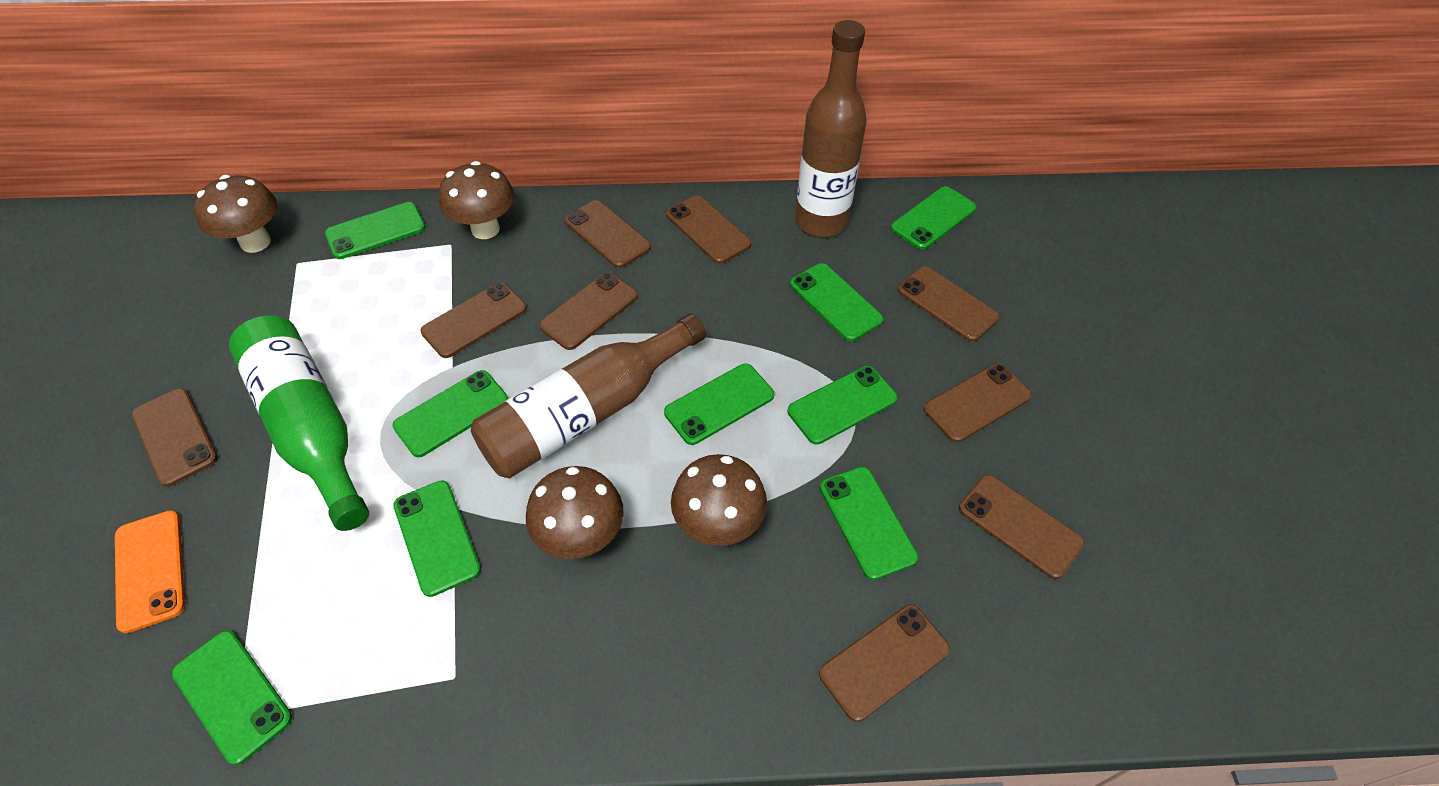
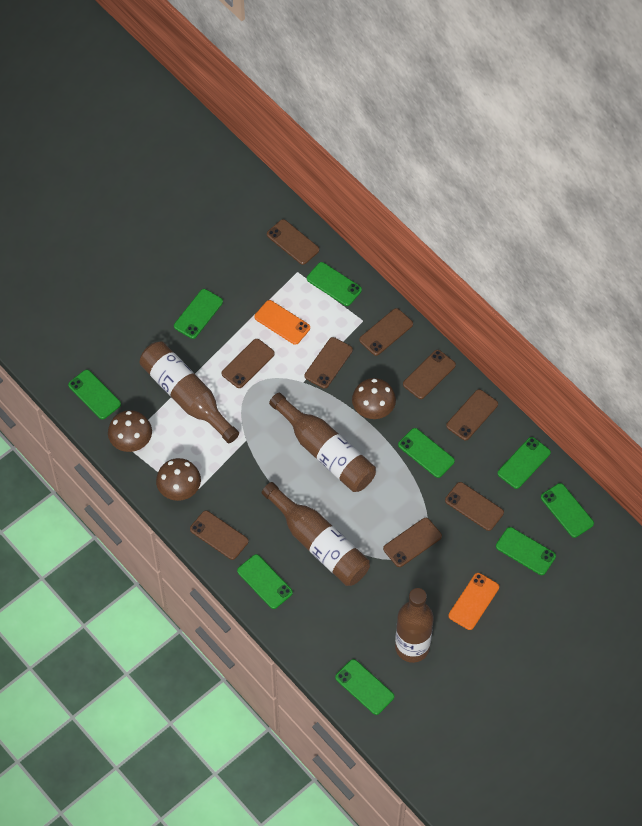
brown bottle: [471,313,706,478] [795,20,867,237] = 2 -> [139,341,239,443] [262,482,370,586] [269,393,376,492] [395,588,434,663] = 4
brown mushroom: [194,175,277,253] [439,161,514,239] [526,466,624,559] [671,454,767,546] = 4 -> [108,410,152,452] [156,458,201,501] [352,378,396,419] = 3
green bottle: [229,315,369,531] = 1 -> none = 0
orange phone: [115,510,185,633] = 1 -> [254,300,310,345] [449,573,499,630] = 2

